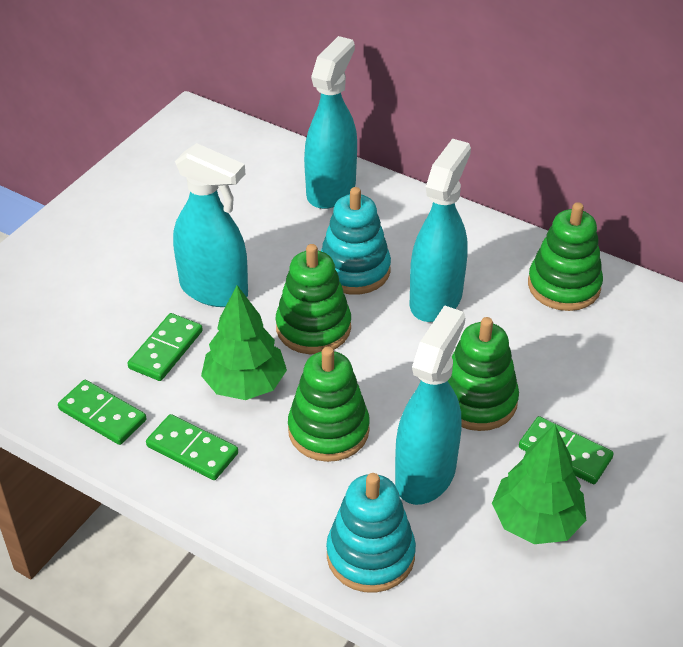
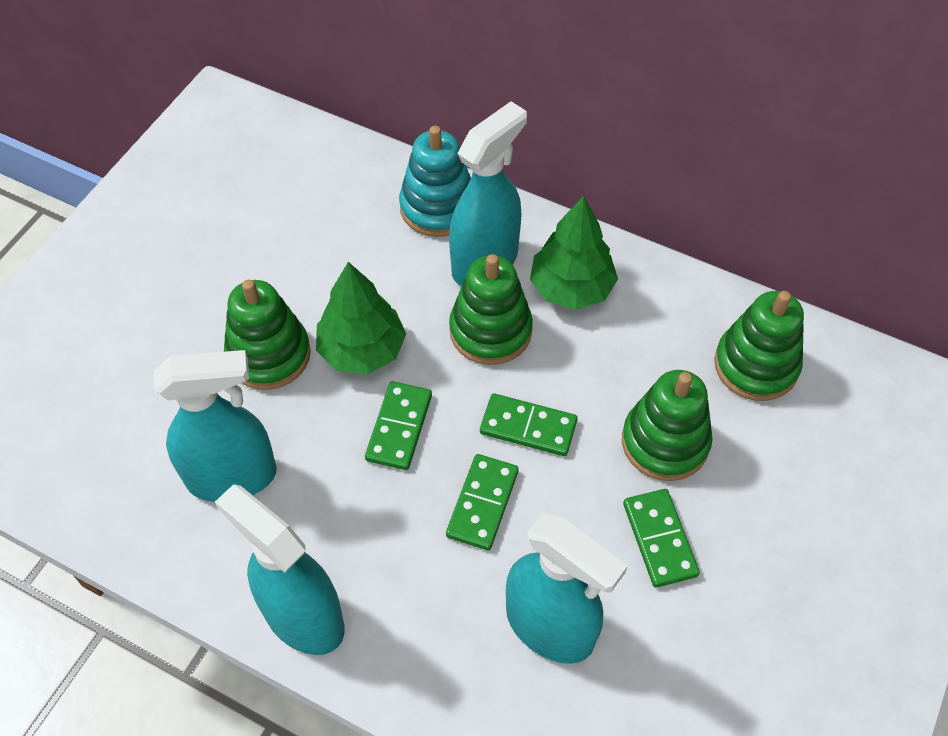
turquoise stacking toy: [321,187,391,295] [326,473,416,593] = 2 -> [399,126,471,237] = 1

